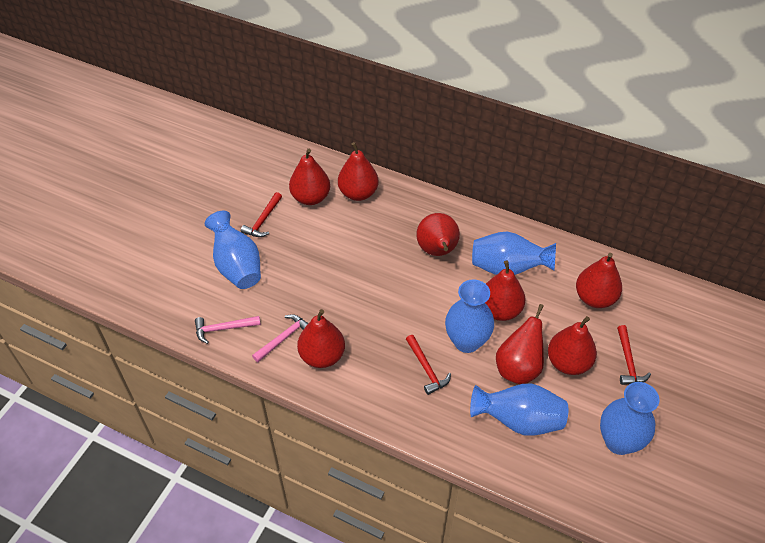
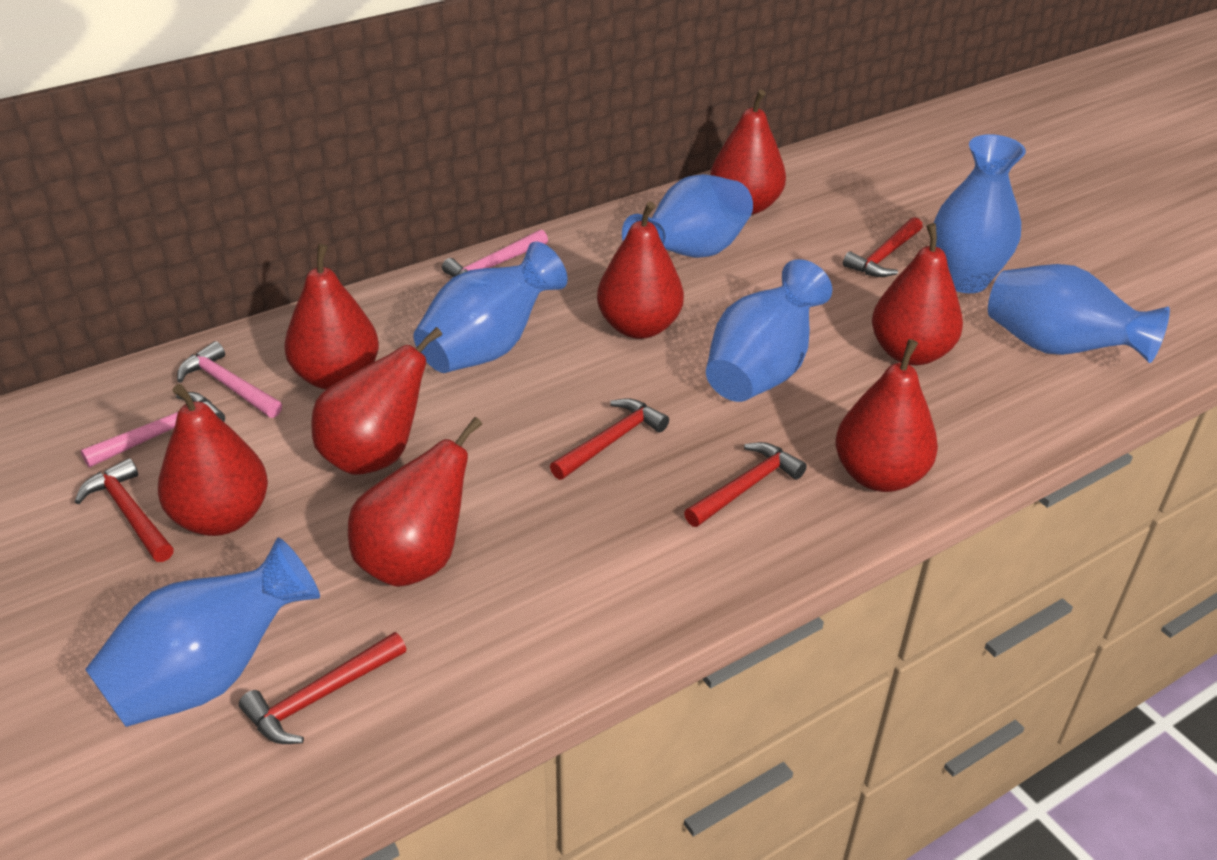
blue vase: [205,211,261,289] [445,279,494,353] [470,383,568,436] [472,231,556,275] [600,382,659,455] = 5 -> [85,538,320,727] [413,242,568,373] [622,174,753,258] [706,259,832,402] [934,134,1026,293] [988,264,1170,363] = 6
pink hammer: [195,316,261,344] [252,314,308,362] = 2 -> [80,392,225,468] [177,341,282,418] [442,229,548,277] = 3
red hammer: [241,192,282,237] [406,335,451,395] [617,325,651,385] = 3 -> [75,458,174,562] [239,632,406,744] [550,398,669,480] [684,442,807,527] [843,217,923,277] = 5

